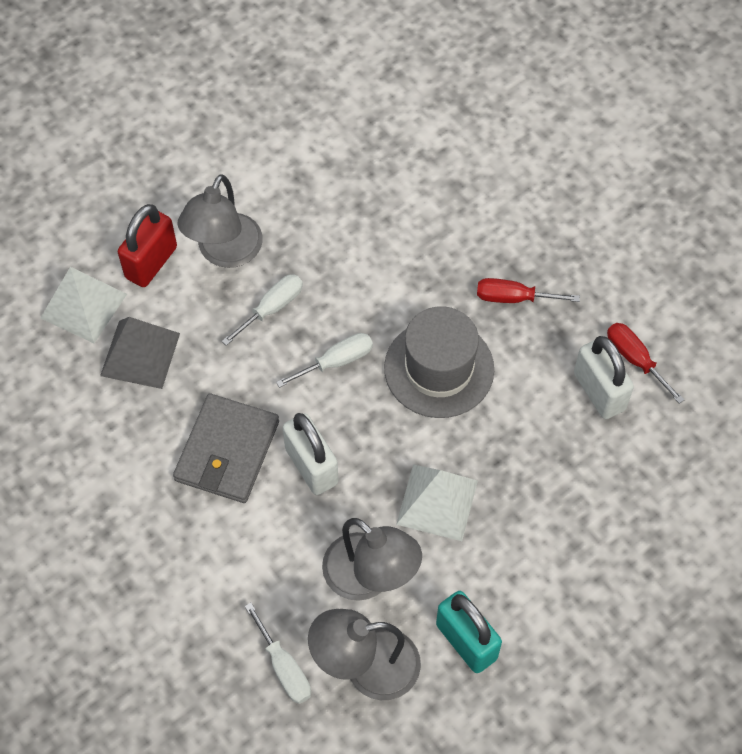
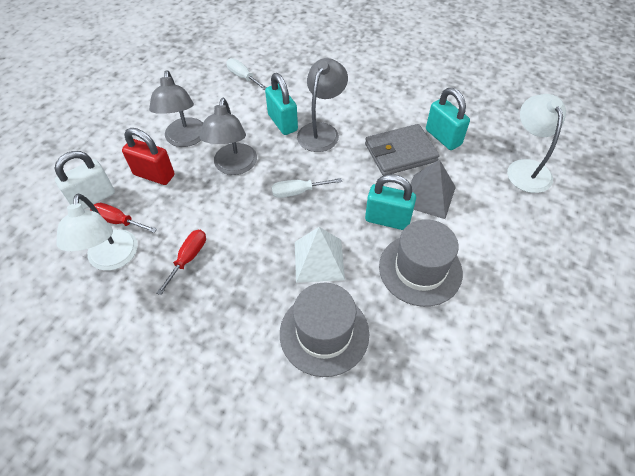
grey hat: [384,306,494,418] = 1 -> [280,283,369,377] [379,219,463,307] = 2
turquoise padlock: [436,591,502,673] = 1 -> [265,73,298,135] [365,174,416,230] [426,88,470,150] = 3
white lamp: none = 0 -> [56,194,138,271] [507,94,566,193] = 2
white padlock: [283,413,338,495] [574,336,634,419] = 2 -> [54,151,115,209] = 1
white pyramid: [41,267,127,343] [396,464,478,541] = 2 -> [295,227,345,283] = 1
white screwdriver: [222,274,303,346] [245,603,311,704] [276,333,373,388] = 3 -> [226,58,267,90] [272,178,342,198] = 2

